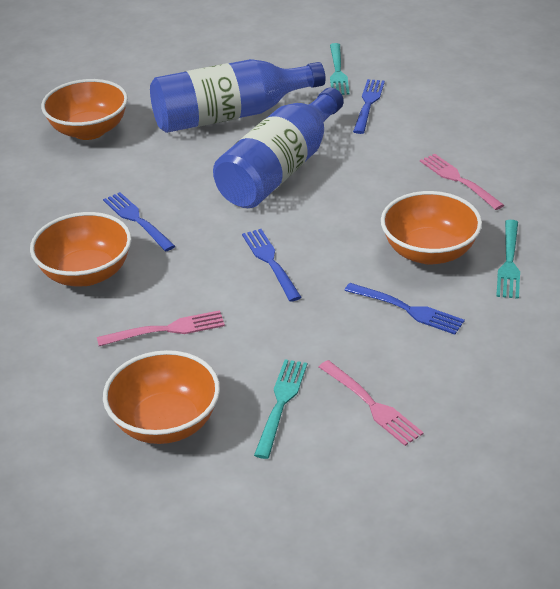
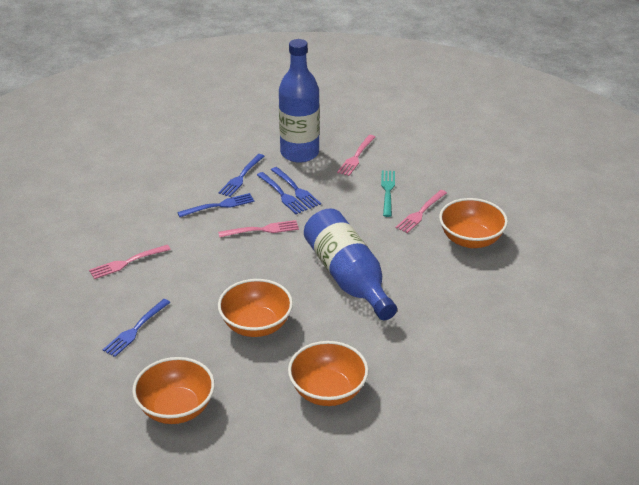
blue fork: [103,192,175,252] [242,229,302,302] [344,283,465,335] [353,79,385,134] = 4 -> [103,299,171,357] [177,193,255,217] [218,154,264,197] [257,172,307,214] [271,167,321,209] = 5
pink fork: [97,310,225,346] [319,360,424,446] [420,154,504,210] = 3 -> [89,245,171,279] [218,220,299,238] [337,135,375,176] [396,190,447,233] = 4
turquoise fork: [254,359,307,459] [330,43,349,95] [496,220,520,299] = 3 -> [381,171,395,217] = 1

